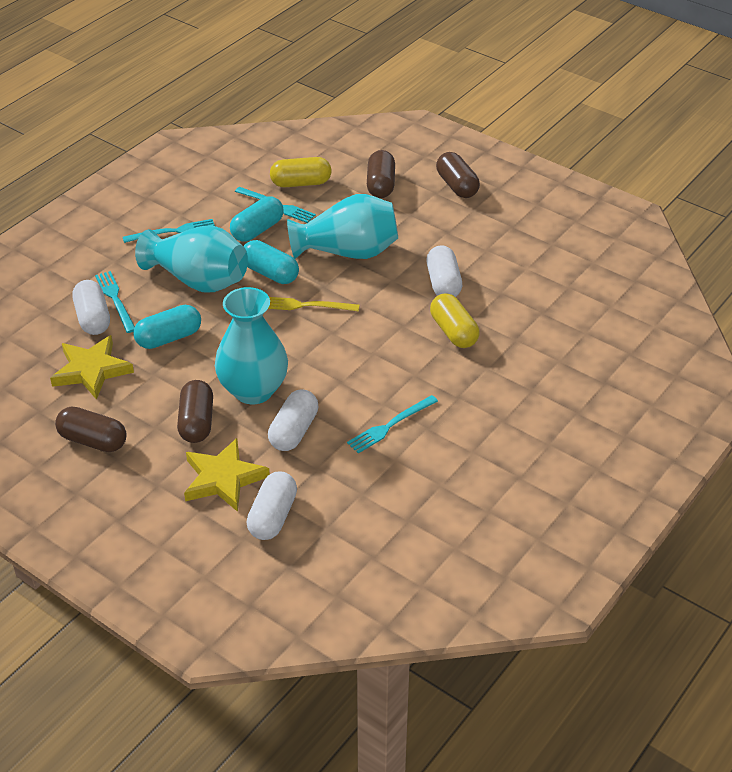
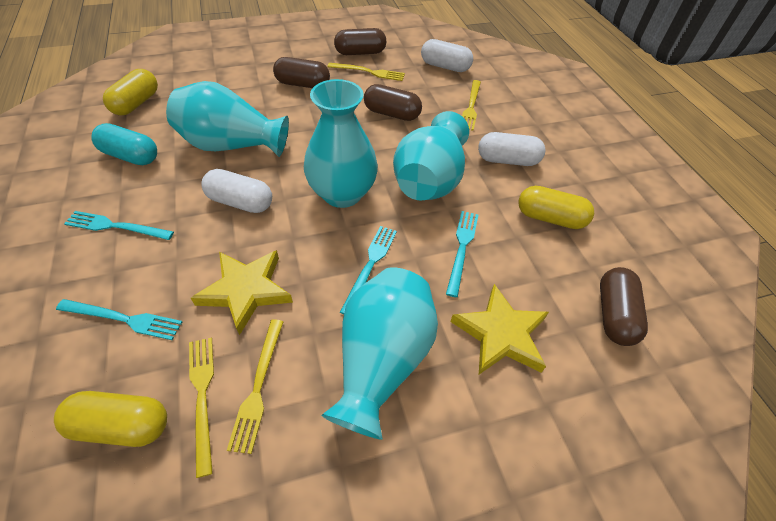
turquoise capsule: [133,305,201,349] [230,196,284,242] [244,240,299,284] = 3 -> [91,123,157,165] = 1
turquoise vase: [135,225,248,292] [215,287,288,404] [287,194,398,259] = 3 -> [166,81,289,157] [304,79,378,208] [321,267,438,440] [393,111,469,201] = 4
white capsule: [72,280,110,335] [247,471,297,540] [268,389,318,451] [426,245,462,297] = 4 -> [201,169,272,213] [421,39,473,72] [478,132,546,166] = 3
yellow capsule: [270,157,331,187] [430,293,480,348] = 2 -> [54,391,167,447] [103,69,158,115] [518,186,594,229] = 3
yellow fork: [268,297,360,312] = 1 -> [189,337,214,478] [227,319,283,454] [327,63,405,81] [462,80,481,131] = 4

